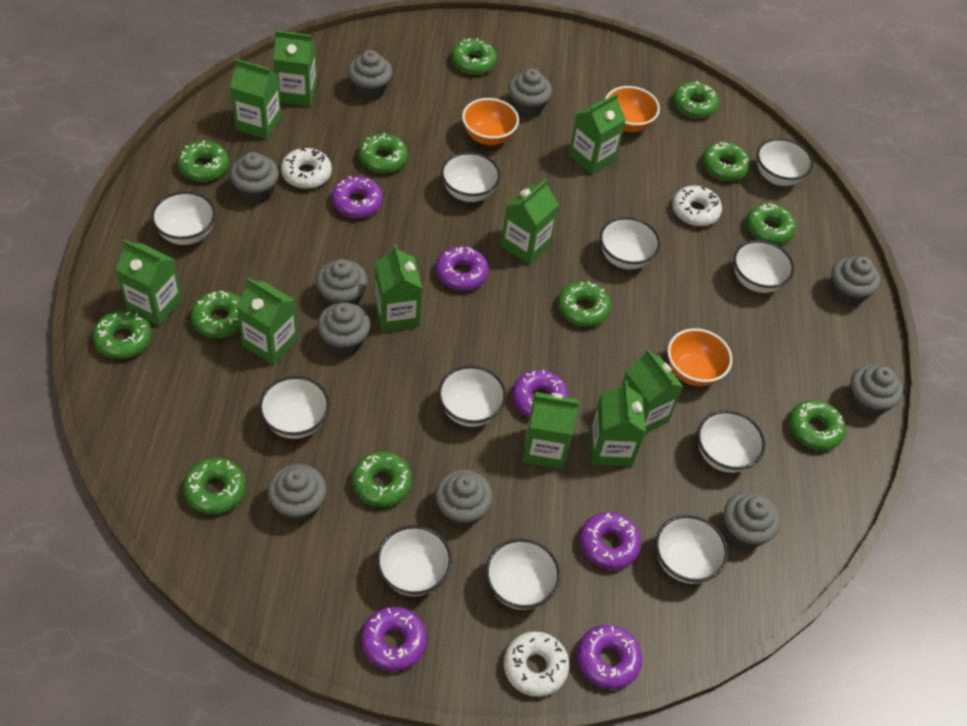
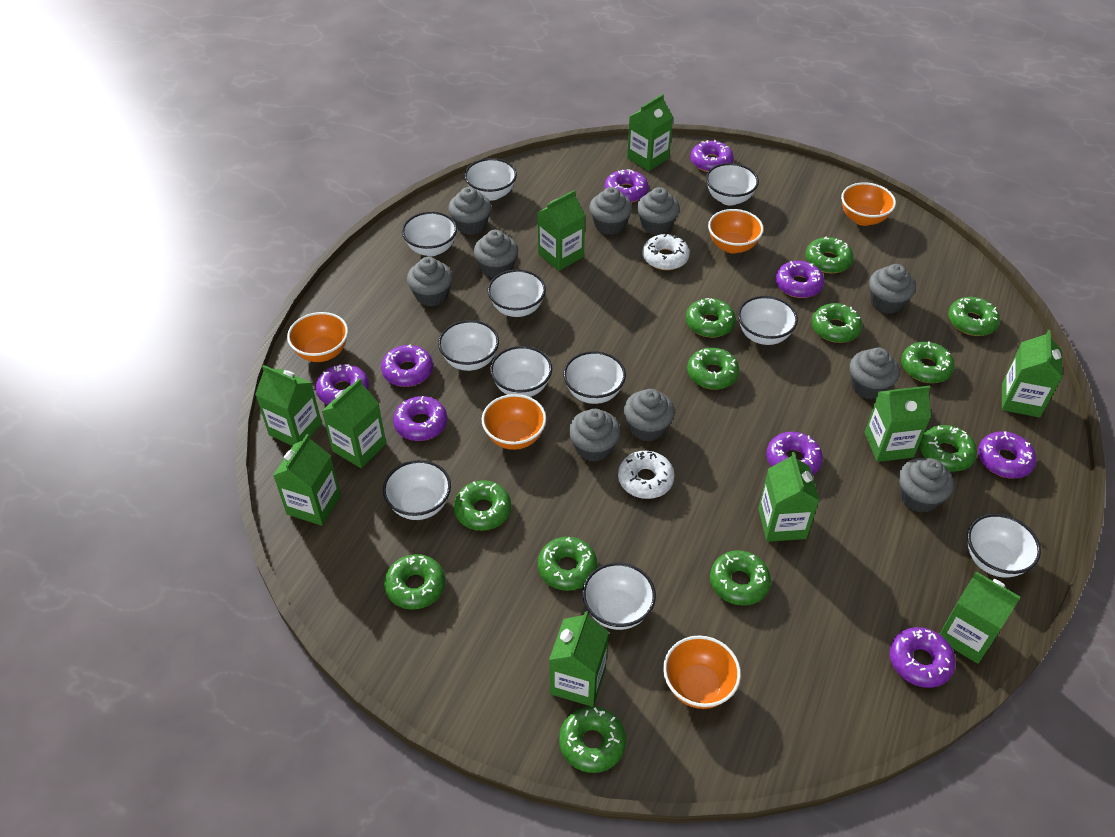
orange bowl: [462,98,519,145] [605,86,660,132] [668,328,732,386] = 3 -> [287,312,348,362] [482,394,546,450] [663,636,741,709] [708,209,764,254] [841,182,896,226] = 5
purple donut: [331,176,383,218] [361,607,427,671] [436,246,489,291] [512,370,569,417] [577,625,642,689] [580,512,641,570] = 6 -> [316,364,369,405] [381,344,433,387] [393,396,447,441] [604,169,649,203] [691,140,734,172] [766,432,823,475] [775,261,824,298] [890,627,956,688] [978,431,1036,478] = 9
white donut: [281,148,332,189] [504,631,569,697] [672,186,722,226] = 3 -> [618,451,674,499] [643,234,690,270] = 2

